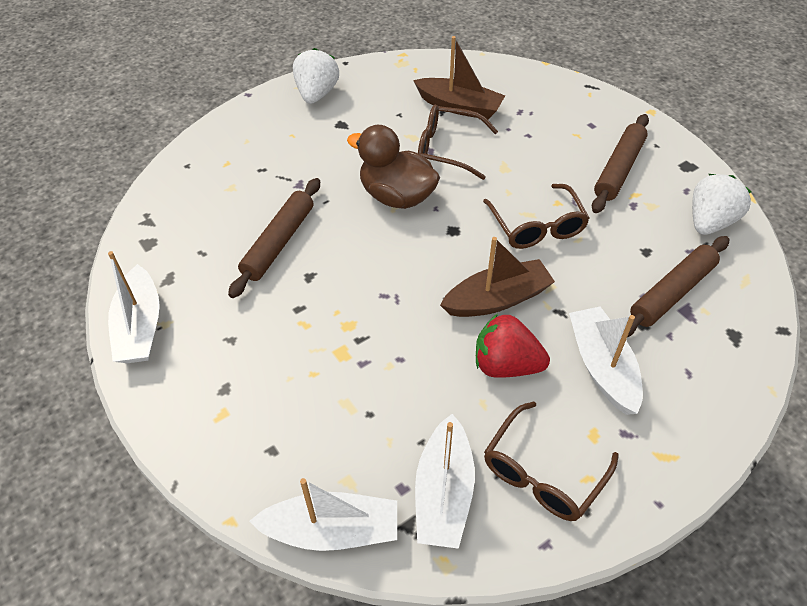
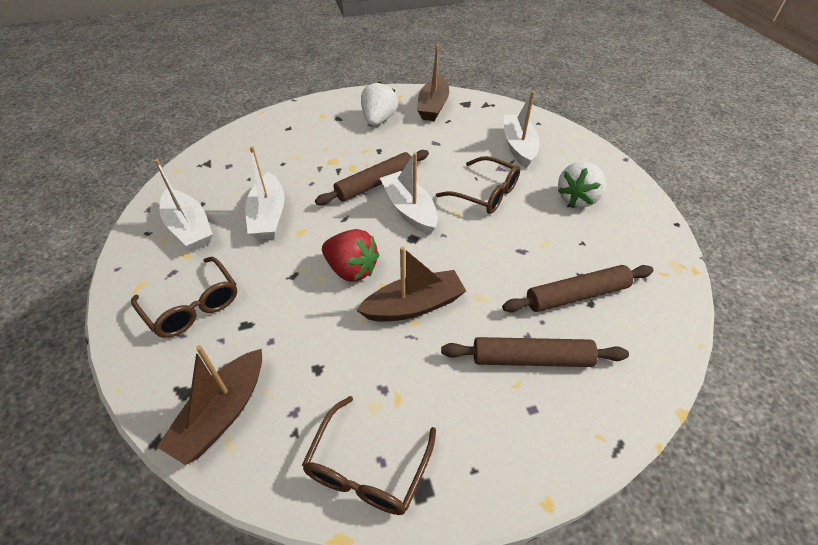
brown boat: [413,36,505,120] [440,237,555,317] = 2 -> [157,345,262,465] [356,246,466,322] [417,44,449,121] = 3
brown duck: [347,125,440,209] = 1 -> none = 0

